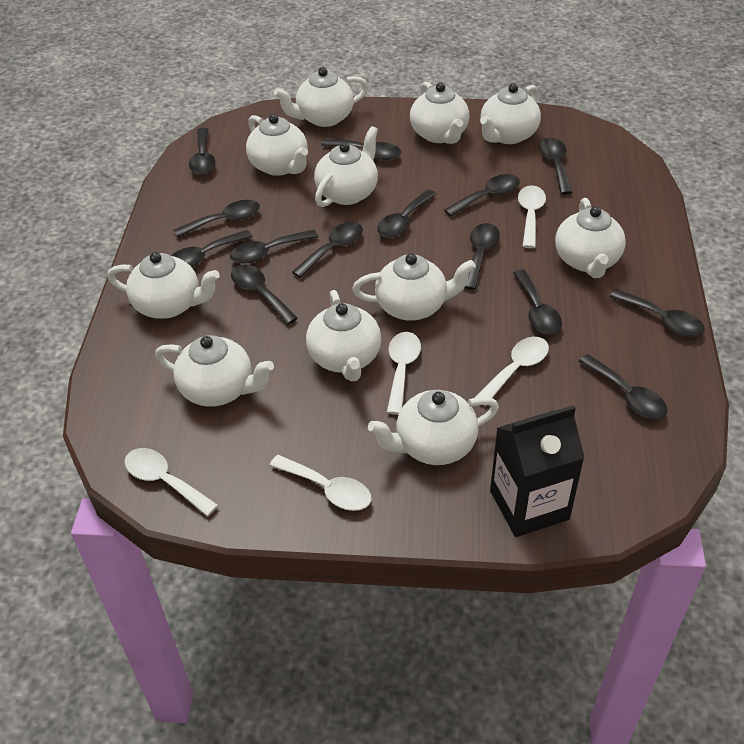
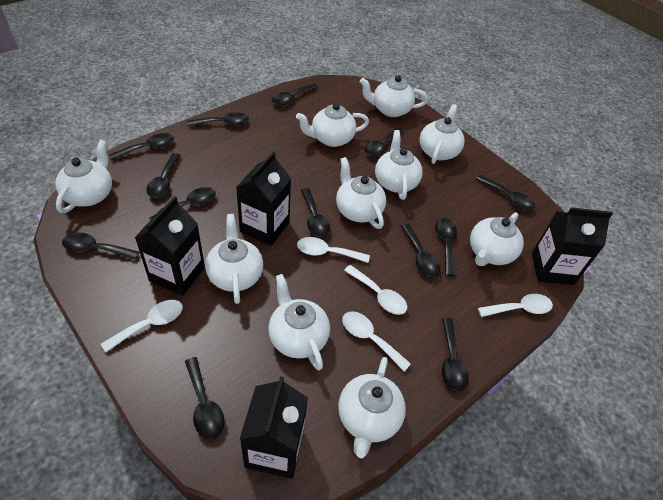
black carton: [490,405,585,537] = 1 -> [135,196,205,296] [236,151,291,246] [240,376,308,479] [532,207,613,285] = 4
black spoon: [171,230,253,267] [173,200,260,238] [189,128,215,175] [230,229,318,264] [231,264,298,325] [292,222,363,278] [321,138,401,160] [377,189,436,237] [444,174,520,217] [465,223,500,290] [513,270,562,334] [539,138,573,195] [579,354,668,419] [609,289,705,337] = 14 -> [62,233,140,260] [109,133,174,160] [146,153,181,198] [149,187,216,220] [185,357,224,439] [187,113,249,126] [272,83,318,106] [301,188,330,237] [365,127,404,157] [401,223,440,277] [435,218,457,276] [442,317,469,391] [476,175,535,210] = 13
white teapot: [107,252,220,319] [155,335,274,407] [246,114,308,176] [274,67,369,127] [306,290,381,381] [314,126,378,207] [352,253,476,321] [368,390,499,465] [410,82,470,144] [480,83,541,144] [555,198,626,278] = 11 -> [55,140,112,213] [205,214,263,304] [268,274,330,370] [296,103,369,147] [336,157,386,229] [338,357,406,458] [360,75,428,117] [375,130,423,200] [420,104,465,164] [470,212,524,266] = 10

